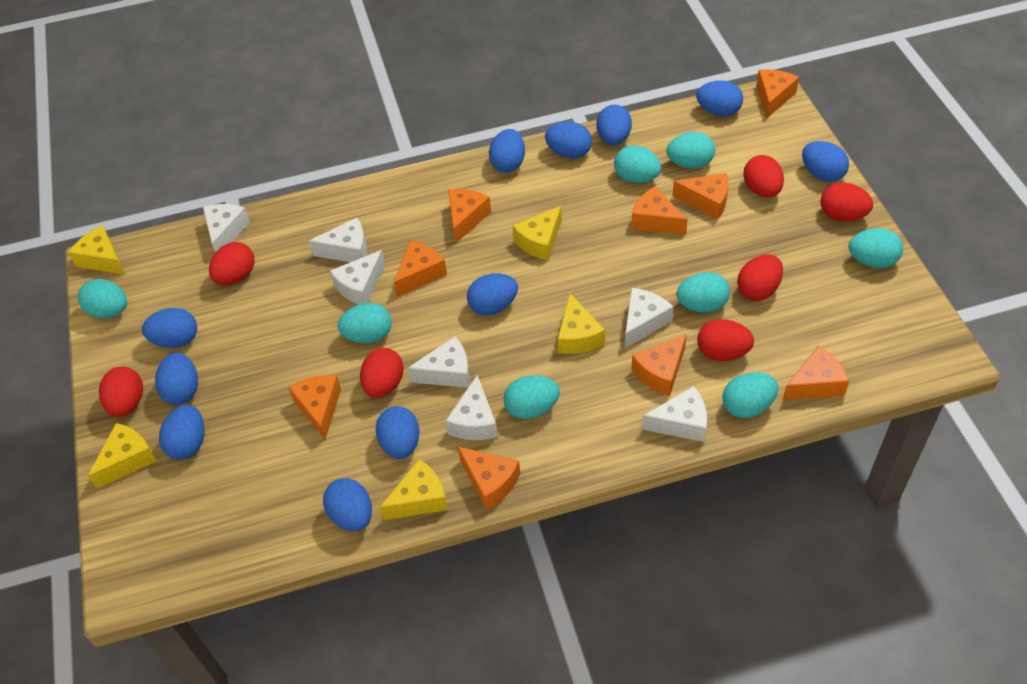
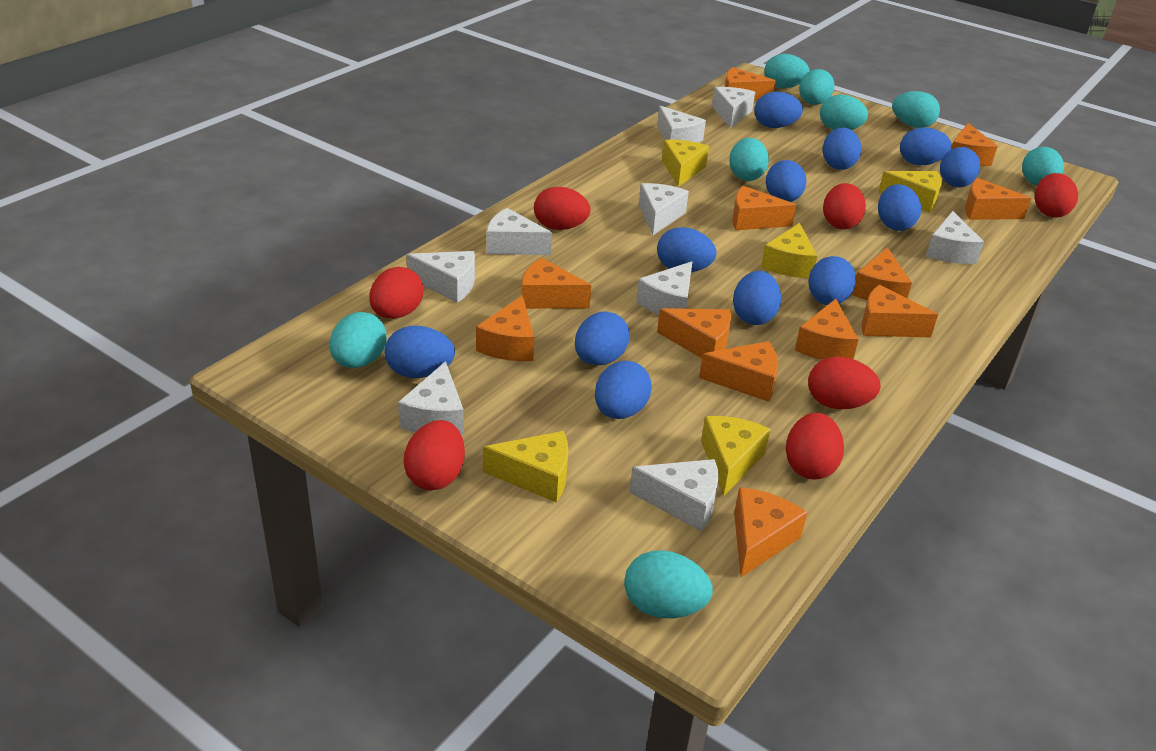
blue egg: [142,308,197,348] [155,353,198,405] [159,405,205,460] [323,478,372,531] [376,406,420,459] [467,273,518,316] [489,129,525,173] [545,122,592,158] [597,105,632,145] [696,81,743,116] [802,141,849,182] = 11 -> [384,326,455,378] [575,311,630,365] [595,361,652,419] [657,227,717,272] [733,271,781,325] [754,92,803,128] [766,160,807,202] [808,256,856,305] [823,128,862,170] [878,184,921,231] [900,128,952,165] [940,147,980,187] = 12
orange cheese: [288,375,341,439] [394,241,447,297] [448,189,491,244] [457,446,520,510] [631,187,688,235] [632,334,687,396] [672,173,729,219] [756,69,799,119] [783,346,849,400] = 9 -> [476,295,534,361] [521,258,591,309] [657,308,731,358] [699,341,778,402] [725,67,776,100] [732,186,796,230] [734,487,807,577] [795,299,859,360] [851,247,912,300] [861,285,938,337] [951,123,998,166] [965,178,1031,220] = 12
white cheese: [203,204,250,253] [308,218,367,262] [330,250,385,305] [407,336,470,388] [445,375,498,440] [625,288,673,348] [642,386,707,442] = 7 -> [398,361,464,435] [407,251,475,303] [486,208,552,255] [629,459,718,532] [636,261,692,315] [639,183,689,235] [657,106,706,143] [712,87,755,128] [926,211,984,264] = 9

